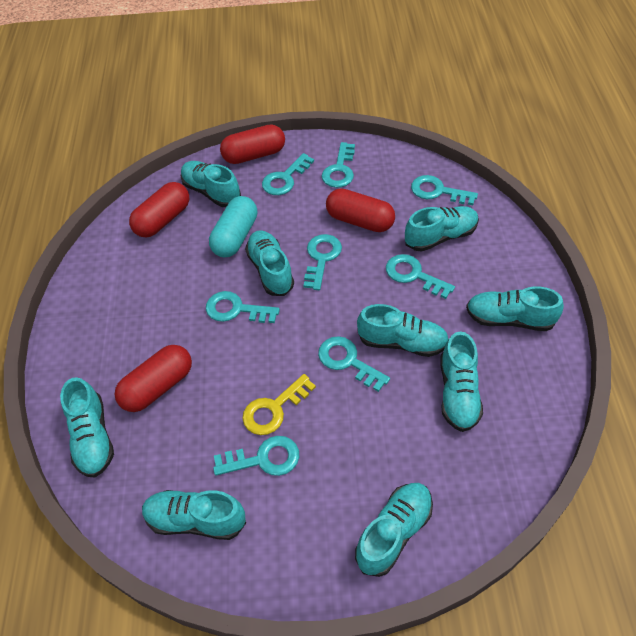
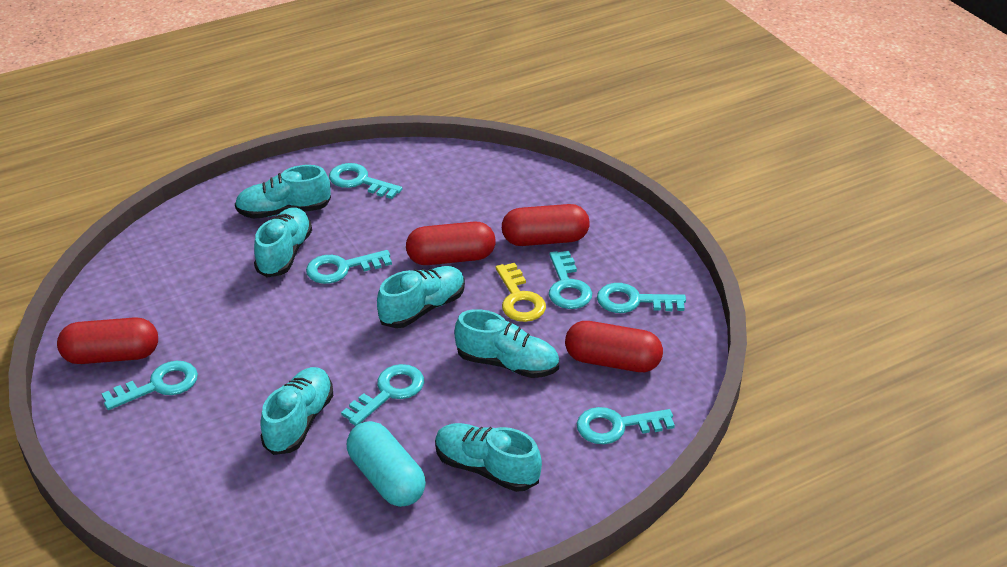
turquoise key: [206,291,280,323] [213,436,299,476] [262,153,314,195] [303,234,342,290] [318,336,390,392] [321,142,355,188] [386,254,455,299] [411,175,478,205] = 8 -> [101,361,198,410] [306,250,392,284] [329,163,403,199] [341,364,424,426] [549,251,592,309] [577,407,675,445] [597,283,686,313] = 7
turquoise shoe: [60,377,114,478] [142,490,246,540] [181,161,241,207] [245,230,294,296] [355,483,433,577] [357,304,449,357] [405,206,479,252] [440,331,483,432] [466,286,564,331] = 9 -> [235,165,331,219] [254,207,312,278] [260,367,333,455] [377,266,465,328] [435,423,542,492] [454,309,559,378] = 6

